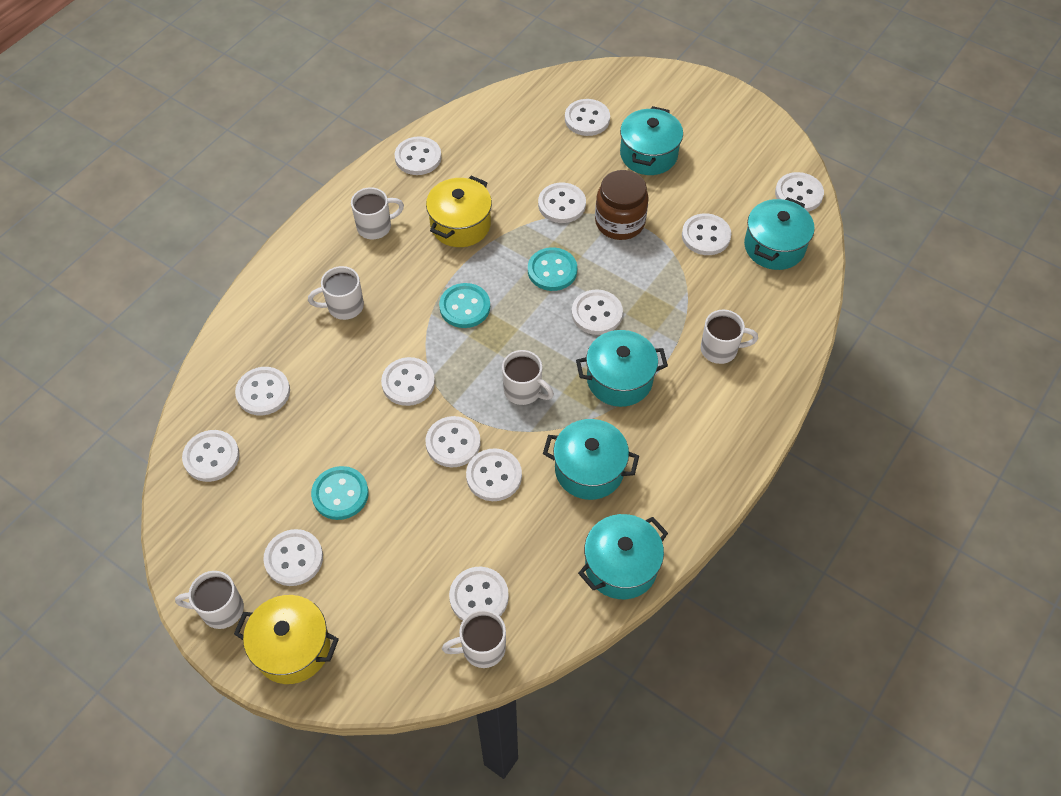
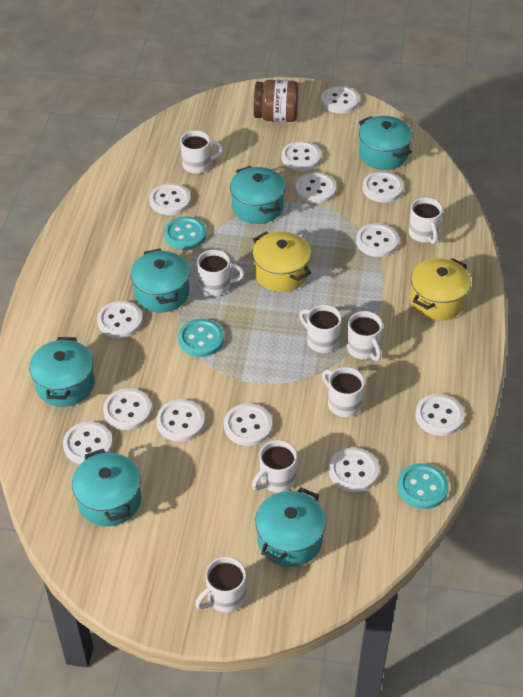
turquoise pot: [543,419,639,500] [576,330,668,407] [578,514,668,599] [620,106,683,175] [744,197,815,270] = 5 -> [29,337,94,407] [72,449,141,527] [130,249,190,313] [230,166,286,224] [255,487,326,567] [359,116,412,170] = 6
white mug: [175,571,244,629] [308,266,364,320] [351,187,404,239] [442,609,506,668] [502,350,554,405] [701,310,758,364] = 6 -> [180,131,223,174] [195,557,246,612] [197,250,245,296] [252,440,297,492] [299,305,342,353] [322,367,365,417] [347,311,383,361] [409,198,443,244] = 8

